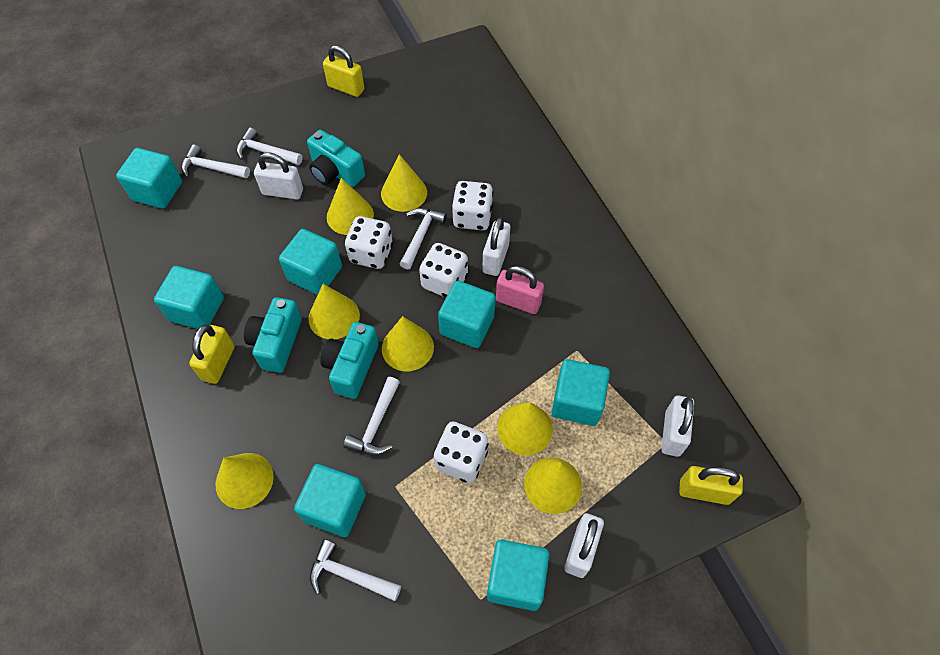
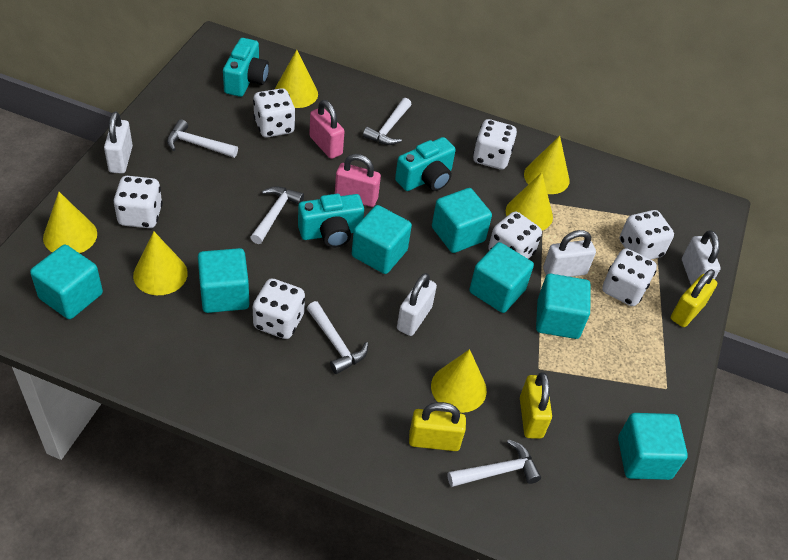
pink padlock: [496,266,544,314] = 1 -> [309,100,344,159] [335,154,381,207] = 2
white dice: [345,216,393,269] [419,243,468,298] [434,421,488,483] [452,181,493,230] = 4 -> [113,176,163,228] [253,88,295,137] [253,278,305,339] [473,119,517,170] [488,212,542,259] [602,248,657,306] [620,210,674,260] = 7
yellow cone: [215,453,274,509] [308,284,360,339] [327,178,374,235] [381,154,427,212] [382,316,434,371] [497,402,553,455] [524,457,582,514] = 7 -> [43,192,97,253] [133,232,188,295] [275,50,318,108] [431,349,487,413] [506,172,553,230] [524,136,570,194] = 6

